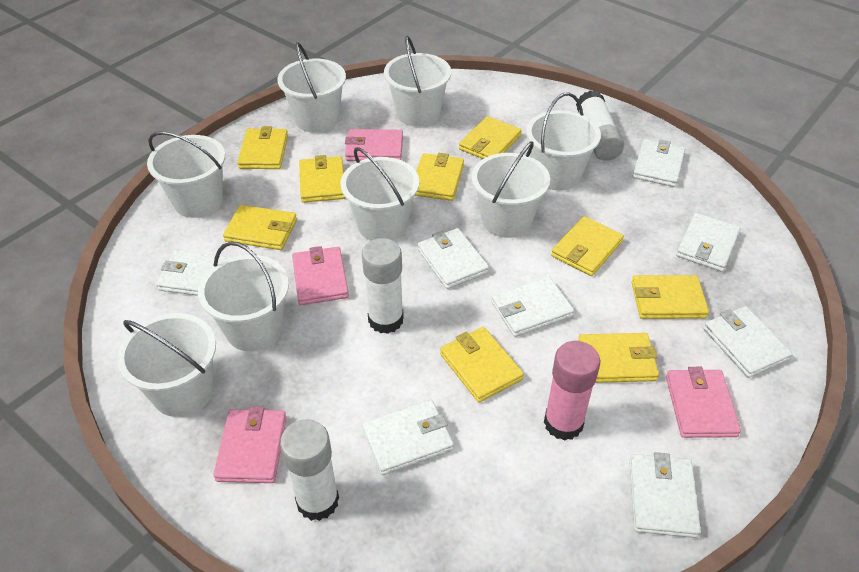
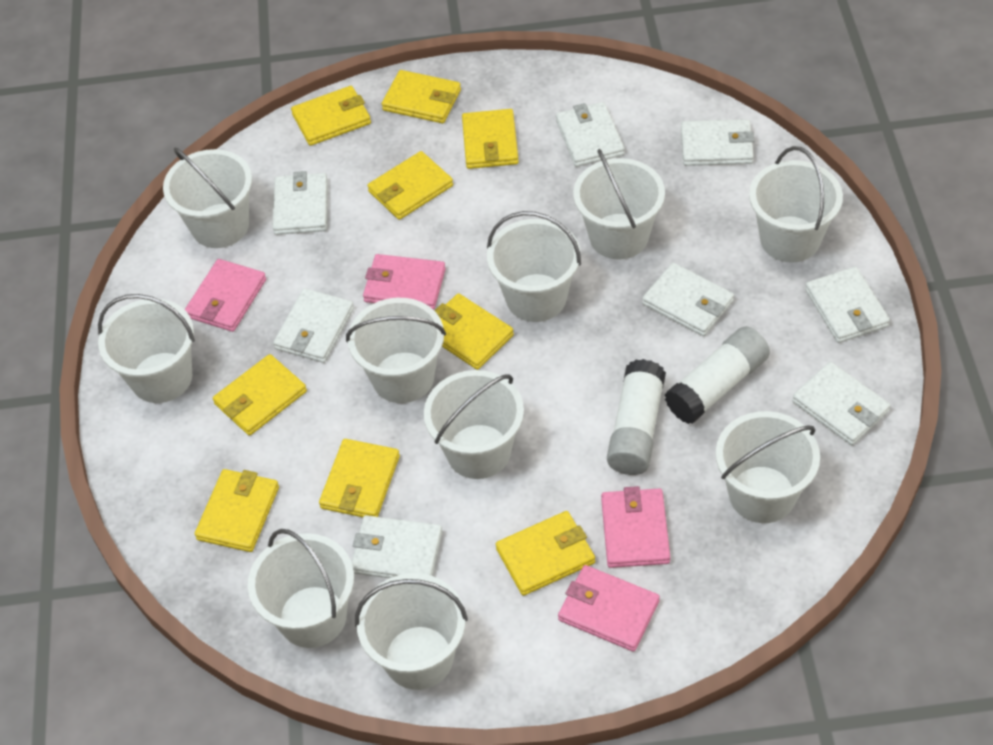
pink glue stick: [544,341,600,441] = 1 -> none = 0
white bucket: [117,313,216,417] [147,131,225,218] [198,241,289,351] [278,42,346,133] [340,147,419,241] [384,36,451,127] [472,141,550,238] [526,92,601,191] = 8 -> [98,294,195,403] [163,147,252,248] [248,529,354,648] [346,298,446,403] [355,573,468,690] [424,370,524,479] [487,211,581,322] [573,149,665,259] [716,411,820,523] [749,146,843,263] = 10
white glue stick: [280,419,339,521] [362,238,404,334] [576,91,624,161] = 3 -> [607,359,666,475] [665,326,770,424] = 2

